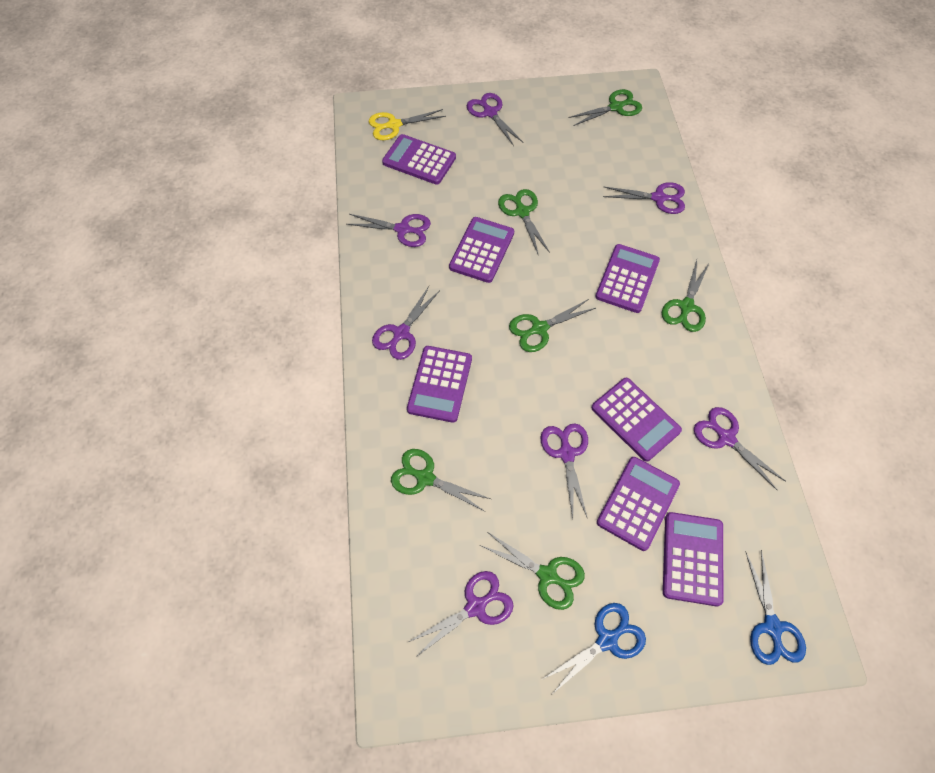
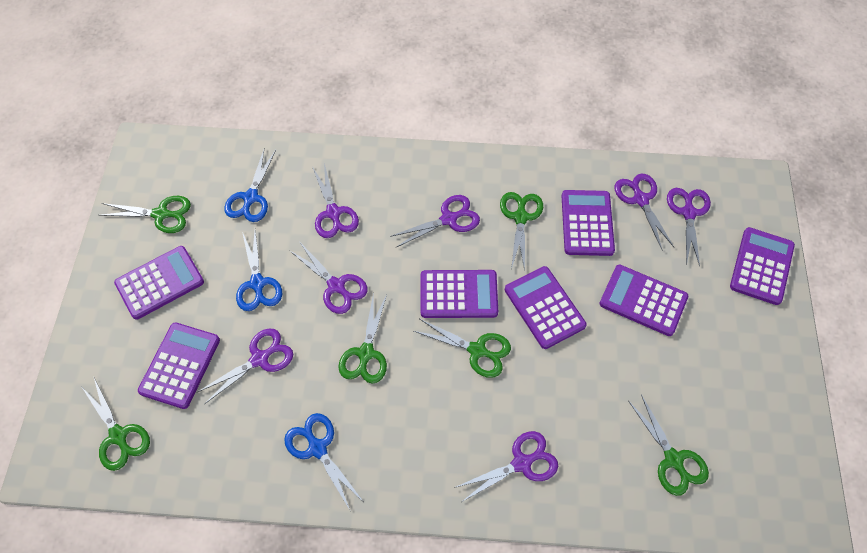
blue scissors: [543,603,646,693] [746,550,806,665] = 2 -> [224,150,276,222] [236,231,282,311] [284,413,363,510] = 3
yellow scissors: [369,109,446,140] = 1 -> none = 0

